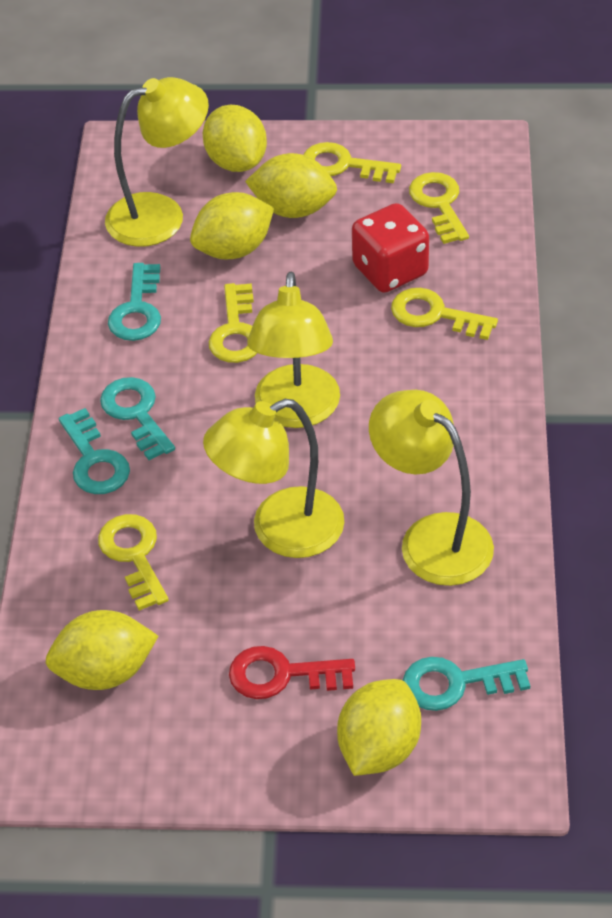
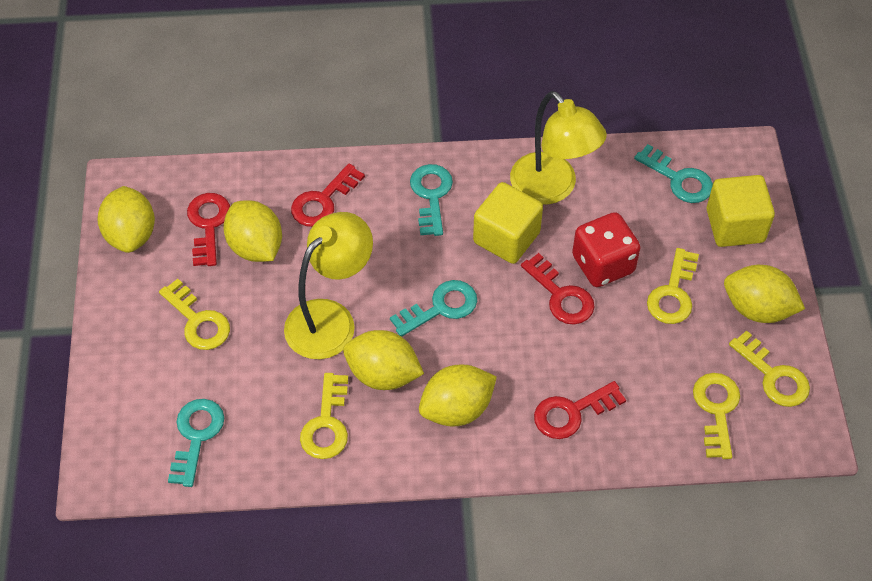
red key: [229,646,355,699] = 1 -> [187,193,230,266] [291,163,365,227] [521,253,595,325] [534,381,626,439] = 4
yellow cube: none = 0 -> [473,182,543,264] [707,175,775,247] = 2
yellow lamp: [105,77,209,247] [203,399,345,558] [247,272,340,428] [369,390,494,586] = 4 -> [284,212,373,359] [510,91,607,205] = 2

